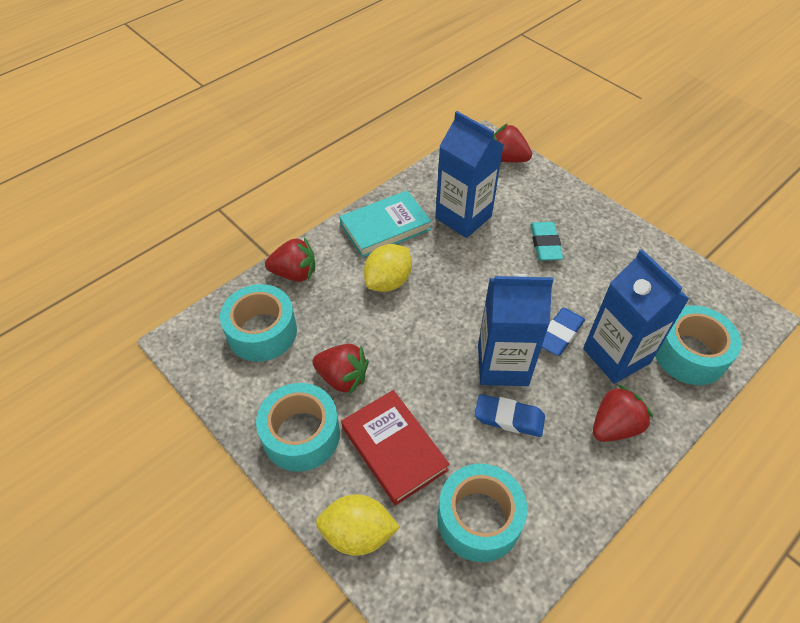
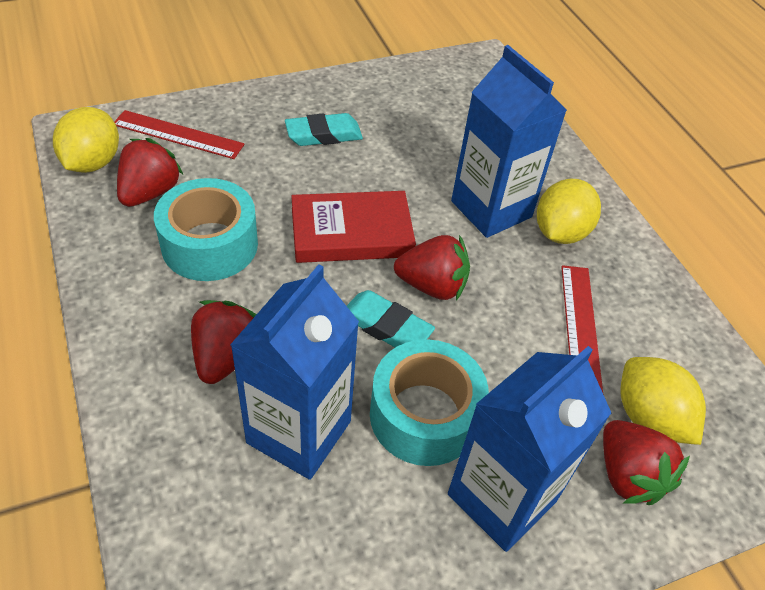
blue eraser: [475,394,545,437] [542,308,585,356] = 2 -> none = 0
red ruler: none = 0 -> [114,110,245,159] [561,265,603,393] = 2
turquoise book: [339,190,432,258] = 1 -> none = 0
turquoise eraser: [530,222,563,261] = 1 -> [285,113,363,146] [347,290,435,348] = 2
turquoise tape: [220,284,297,362] [256,383,340,472] [437,464,527,562] [655,305,741,385] = 4 -> [154,178,258,281] [370,339,489,466] = 2
yellow lemon: [316,494,400,556] [364,244,412,292] = 2 -> [53,107,119,173] [537,178,601,244] [620,357,706,445] = 3

